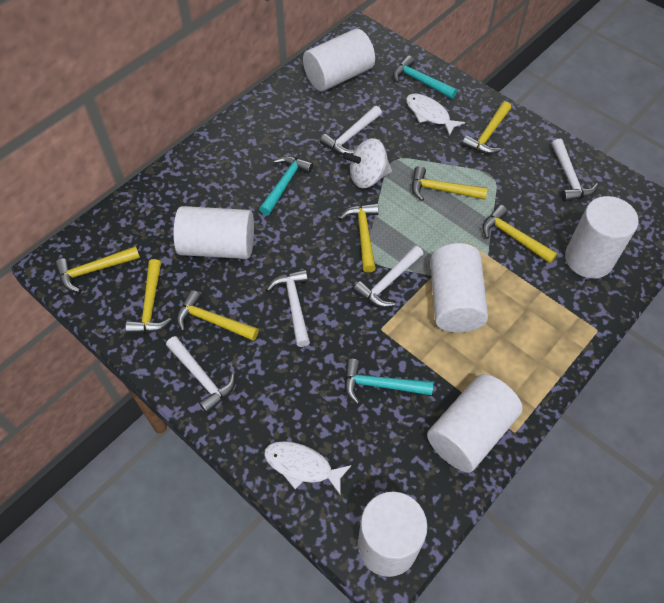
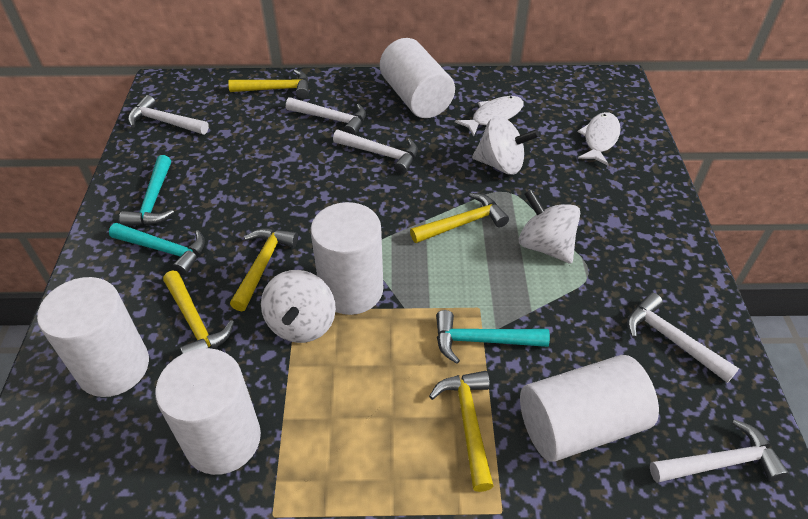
white cylinder: [173,206,254,259] [303,29,375,91] [358,491,428,577] [427,374,523,473] [430,243,488,333] [565,196,639,279] = 6 -> [37,277,149,397] [155,348,261,475] [311,202,383,315] [380,38,455,118] [520,355,659,462] = 5
white spinning top: [342,138,392,188] = 1 -> [261,270,336,343] [472,116,539,175] [519,189,580,263] = 3
yellow hammer: [55,246,140,292] [125,259,172,334] [177,290,259,341] [339,203,379,272] [412,166,488,201] [462,101,511,154] [482,205,557,263] = 7 -> [163,271,234,354] [228,69,309,99] [230,228,298,311] [410,193,509,243] [429,371,494,492] = 5

